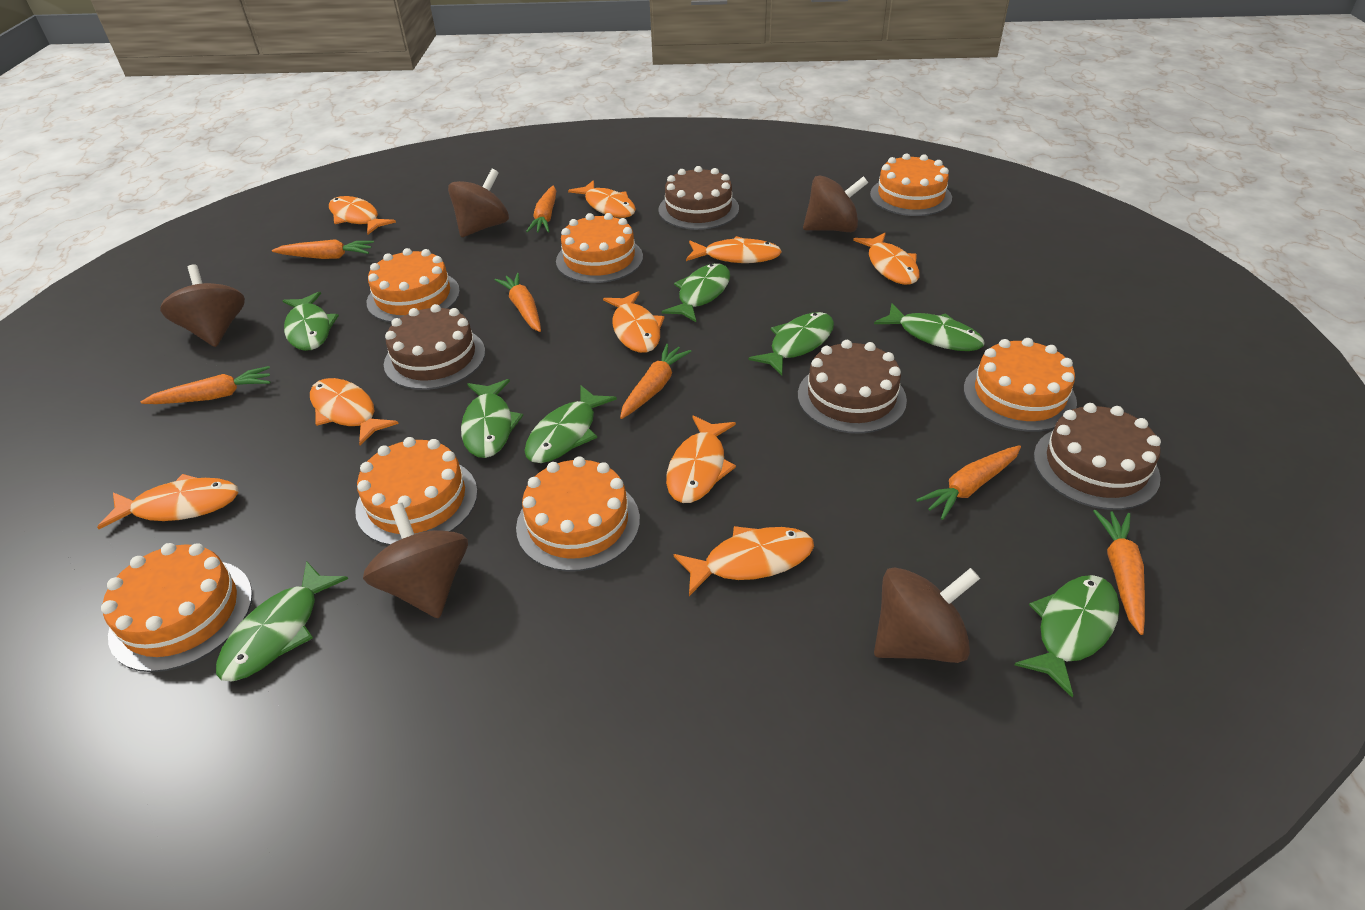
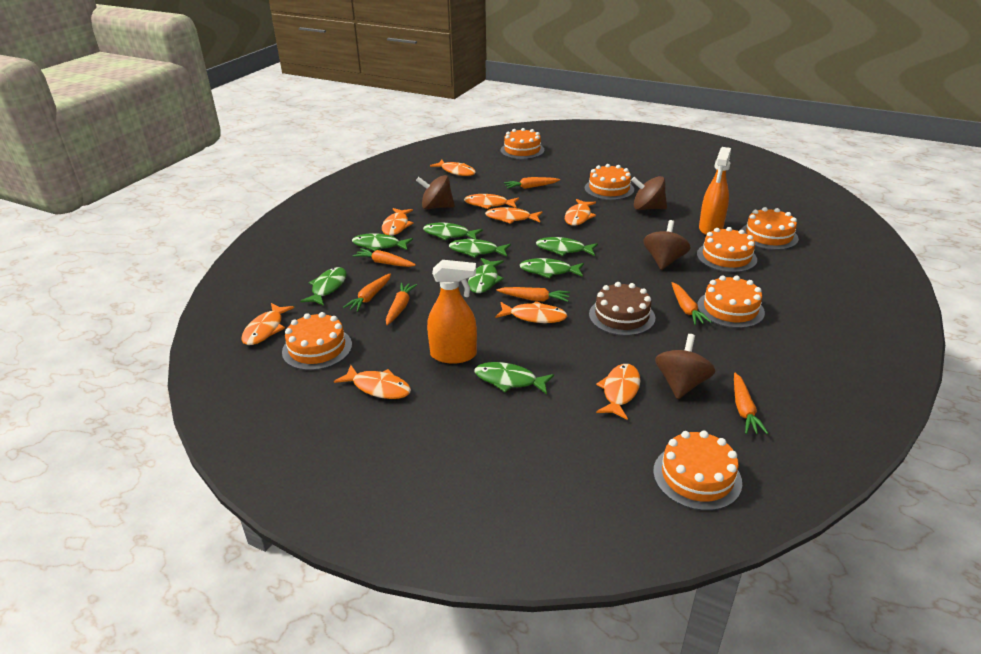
brown cake: [384,304,485,390] [658,166,739,230] [798,340,907,434] [1034,403,1161,510] = 4 -> [589,282,655,336] = 1
brown spinning top: [160,265,245,347] [363,503,468,618] [448,169,509,237] [803,176,868,232] [874,567,980,663] = 5 -> [416,175,455,209] [631,176,667,210] [643,220,691,270] [655,334,716,399] = 4
orange spray bottle: none = 0 -> [427,260,477,364] [699,147,731,235] = 2

